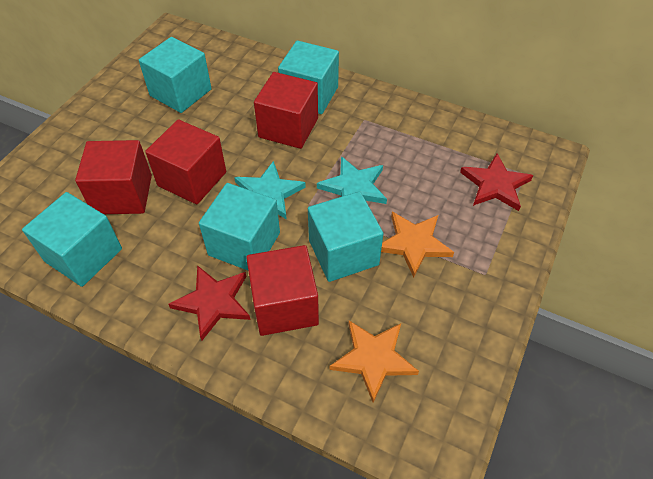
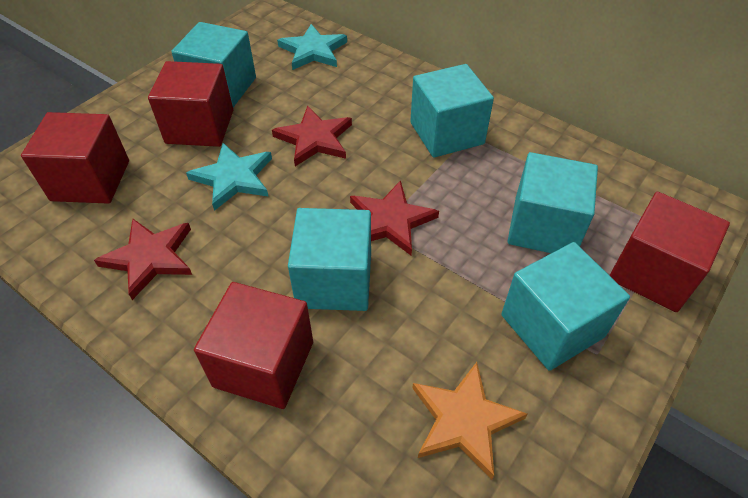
orange star: [330,321,419,403] [381,212,454,278] = 2 -> [412,362,527,479] = 1
red star: [169,265,250,340] [460,153,533,211] = 2 -> [94,218,192,300] [272,106,352,166] [350,180,439,255] = 3

